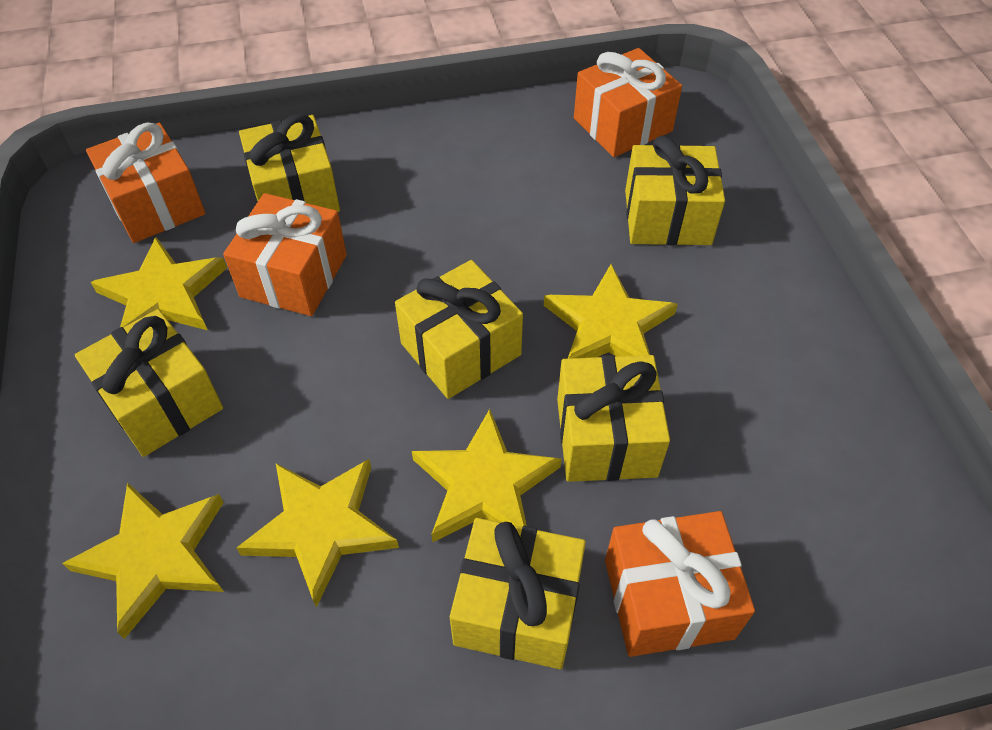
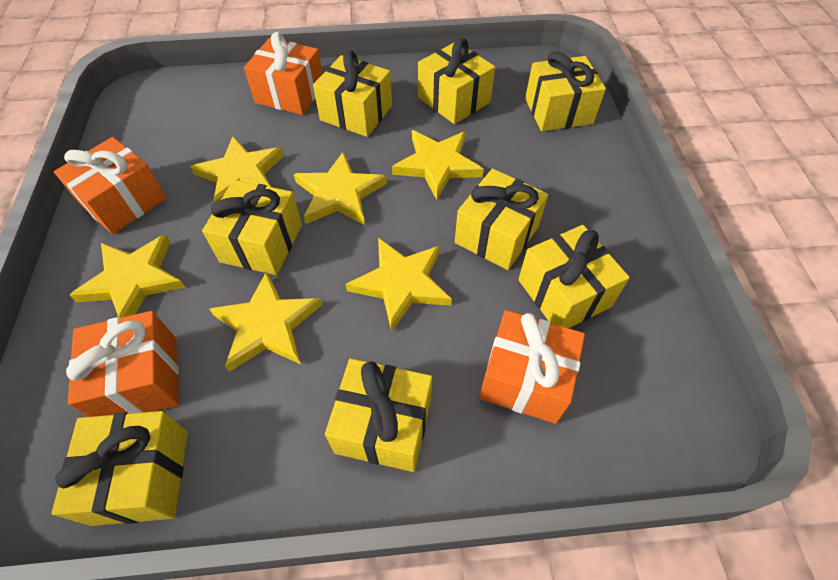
yellow gift: [75,309,223,457] [239,114,340,212] [395,260,523,399] [450,518,586,669] [557,355,670,482] [625,136,725,245] = 6 -> [52,411,188,526] [202,180,302,275] [313,50,392,137] [325,359,432,472] [418,38,495,124] [455,169,548,270] [518,225,630,328] [525,51,606,132] = 8
yellow star: [62,482,224,639] [91,237,227,330] [236,459,399,607] [412,409,562,542] [544,264,678,359] = 5 -> [69,234,186,318] [191,136,284,203] [209,271,322,372] [294,152,387,225] [346,238,452,332] [392,130,484,200] = 6

